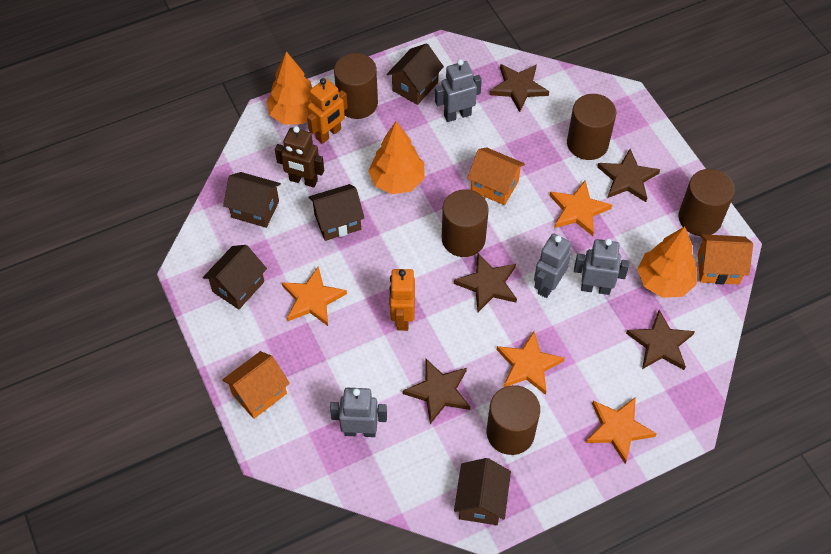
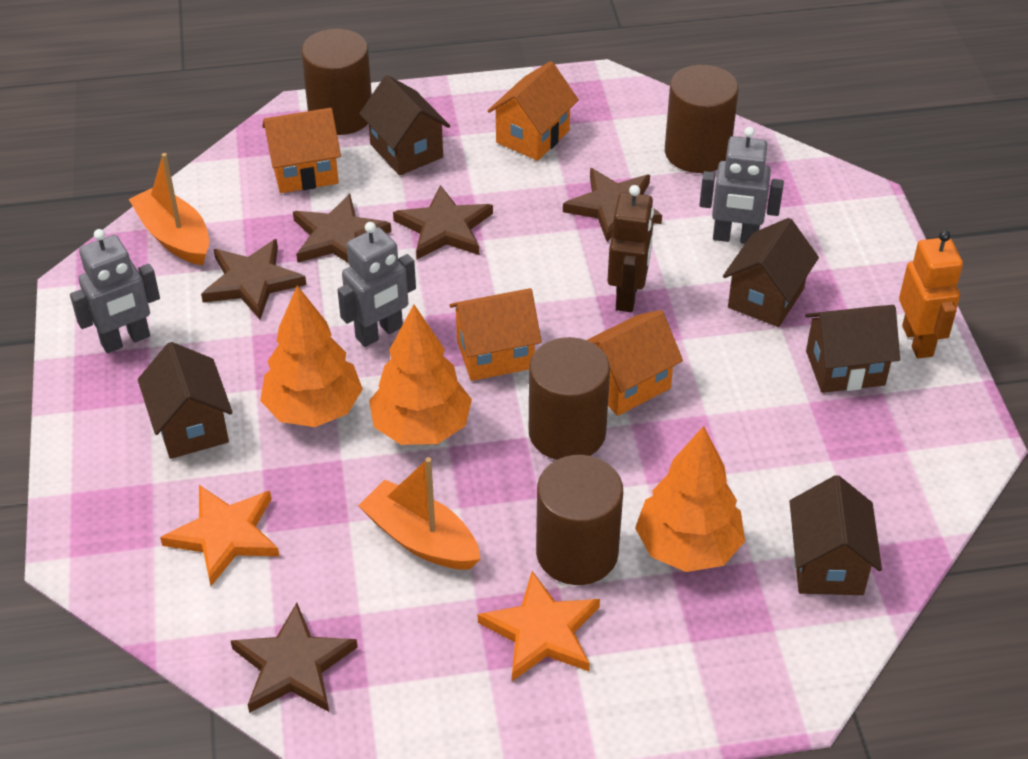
brown cylinder: [334,53,378,119] [442,189,489,257] [487,385,540,455] [567,94,616,160] [678,169,735,236] = 5 -> [301,29,372,135] [529,337,610,460] [536,455,623,585] [665,65,739,173] = 4
grey robot: [330,388,387,437] [435,59,482,122] [534,234,571,298] [574,239,629,295] = 4 -> [70,229,160,353] [338,222,416,347] [699,127,784,244] = 3
orange boat: none = 0 -> [129,153,209,265] [358,457,480,570] = 2
orange house: [222,351,290,419] [467,147,525,205] [698,234,753,284] = 3 -> [262,108,341,193] [449,288,542,381] [487,61,579,161] [587,310,683,416] = 4
orange robot: [307,78,348,144] [389,269,415,331] = 2 -> [899,230,963,358] = 1
orange star: [282,267,347,326] [497,331,564,395] [549,181,612,236] [586,397,657,463] = 4 -> [160,485,279,586] [478,571,600,681] = 2

